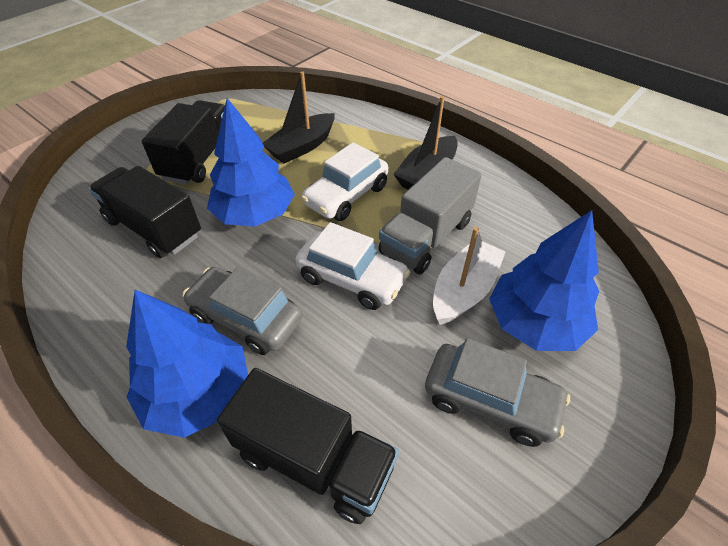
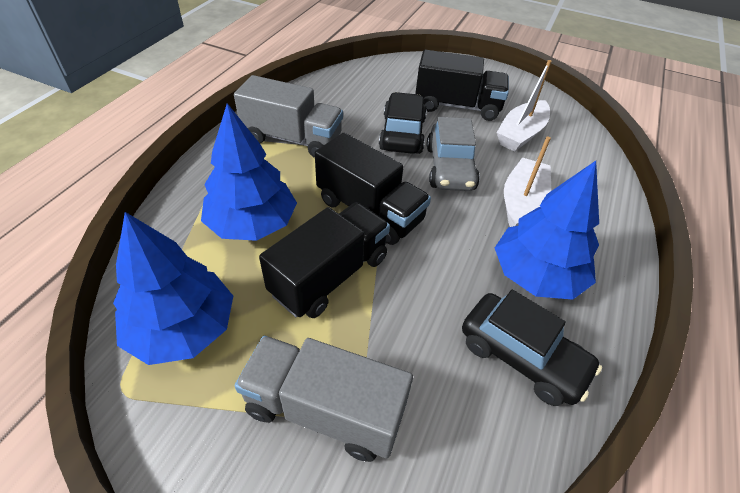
black boat: [263,71,335,164] [393,96,458,190] = 2 -> none = 0
black car: none = 0 -> [379,92,427,154] [462,290,602,406] = 2
grey car: [183,267,302,355] [425,338,570,447] = 2 -> [427,117,480,191] = 1
grey truck: [378,157,482,275] = 1 -> [234,75,343,158] [235,336,413,462] = 2
white boat: [433,227,505,325] = 1 -> [496,60,551,152] [504,136,551,227] = 2
white car: [296,222,410,310] [301,142,388,221] = 2 -> none = 0

